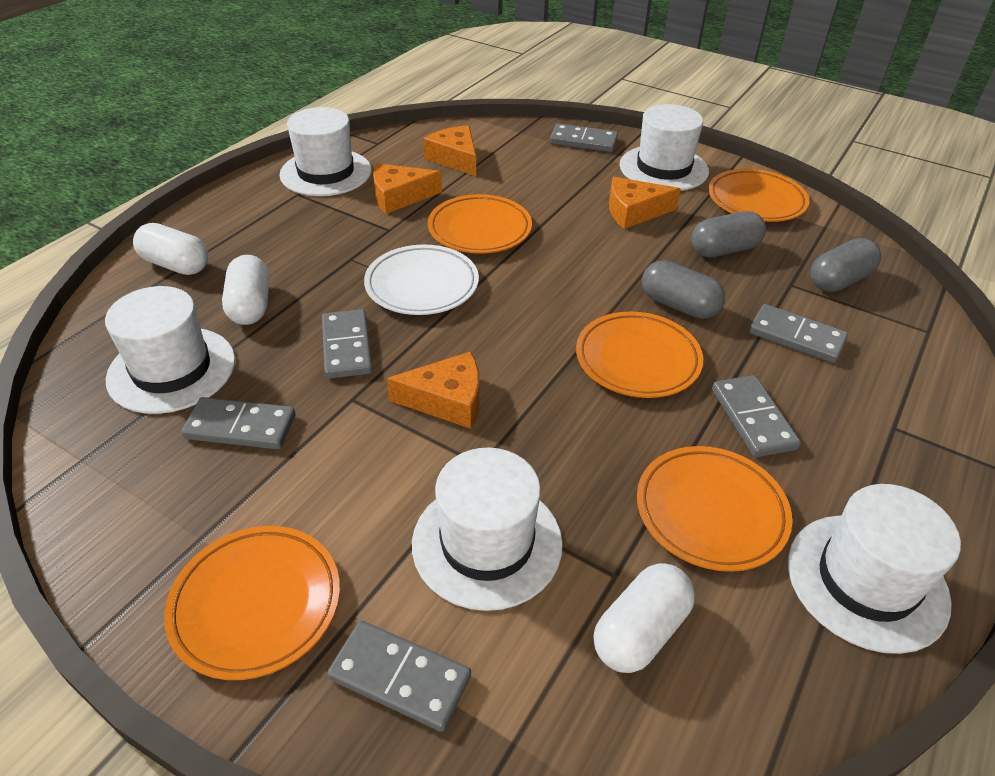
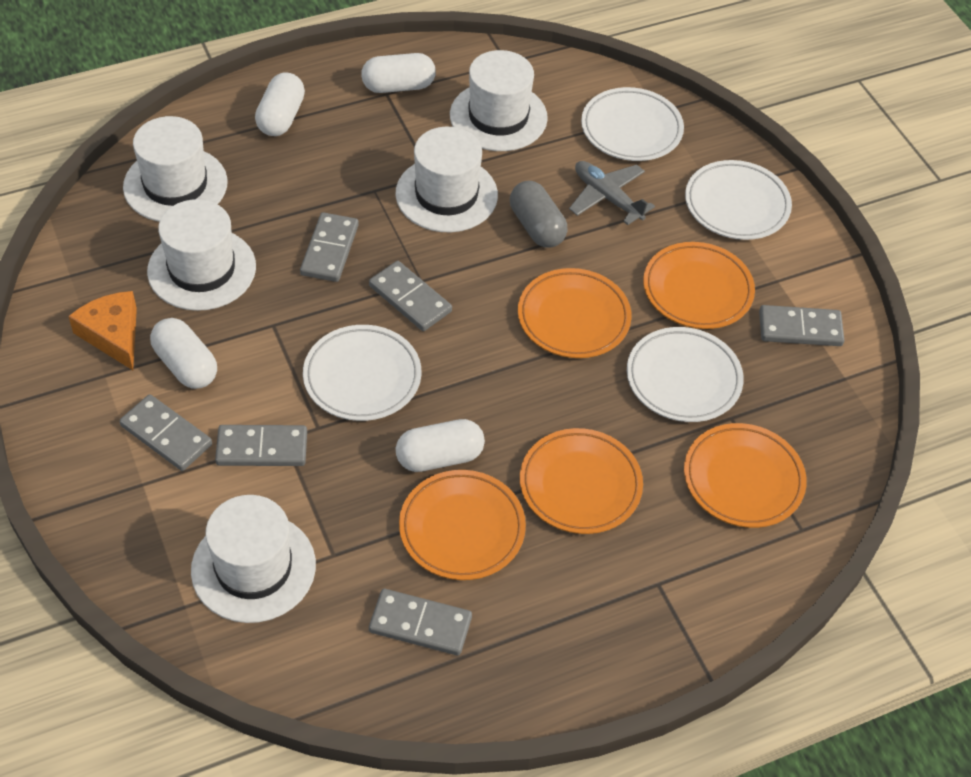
grey capsule: [642,260,725,319] [691,211,766,257] [810,238,881,292] = 3 -> [510,181,567,248] = 1
grey plane: none = 0 -> [569,161,655,225] = 1
orange cheese: [373,163,442,214] [387,351,479,429] [423,125,476,176] [609,177,681,229] = 4 -> [68,291,137,370] = 1
white capsule: [133,223,208,275] [222,255,269,325] [593,563,695,673] = 3 -> [150,318,217,389] [255,72,305,136] [361,53,436,93] [396,419,485,472] = 4
white plate: [364,245,479,315] = 1 -> [303,325,421,421] [581,87,684,161] [627,327,744,422] [685,160,792,240] = 4

